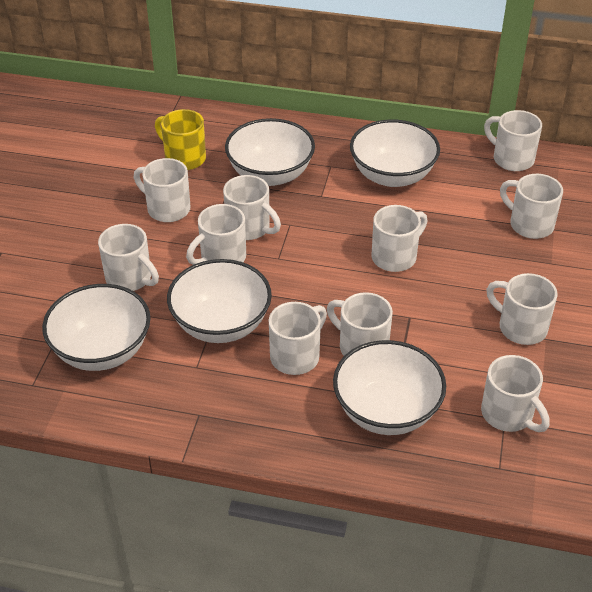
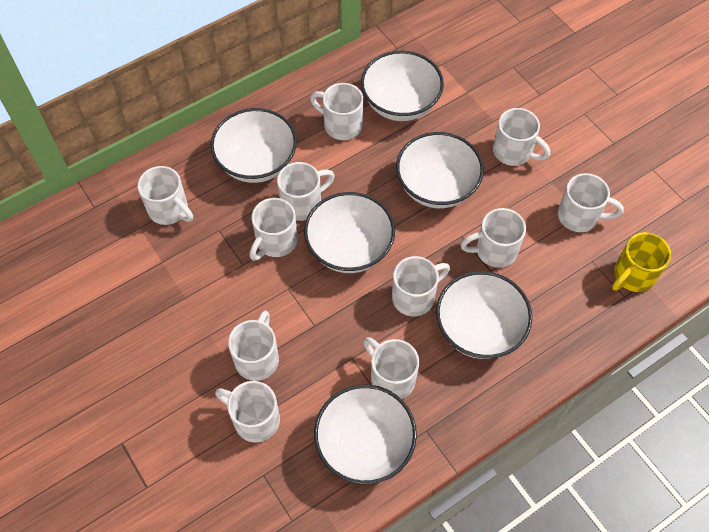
white bowl: [42,284,151,371] [167,259,272,343] [225,118,315,186] [333,340,446,435] [350,120,440,187] = 5 -> [210,108,297,183] [304,192,395,273] [314,384,417,484] [361,51,444,121] [396,132,484,208] [436,271,532,359] = 6

